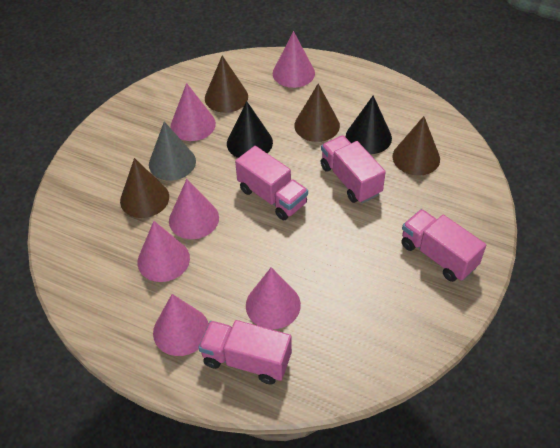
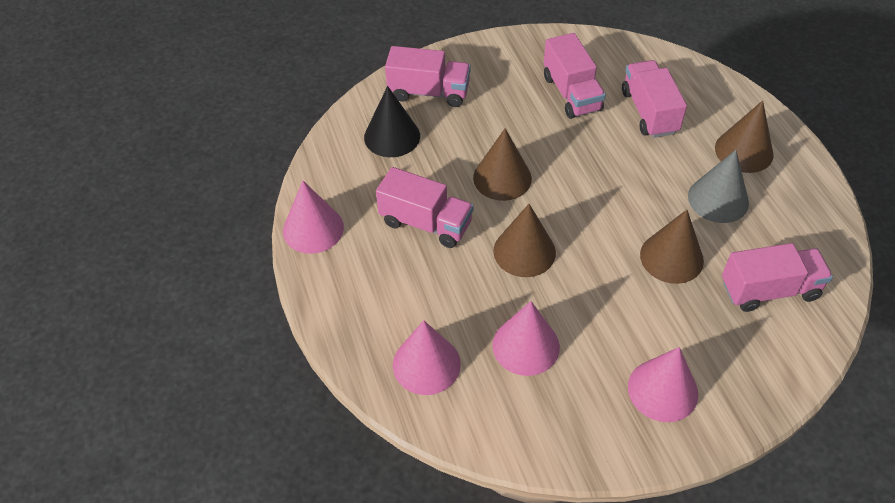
black cone: [227,101,273,158] [346,96,392,154] = 2 -> [364,86,420,157] = 1
pink cone: [137,221,190,282] [153,294,209,356] [169,179,219,239] [171,83,216,141] [246,267,301,329] [273,31,315,88] = 6 -> [283,181,344,254] [393,320,461,395] [492,301,560,376] [628,347,698,422] = 4
pink truck: [199,320,292,384] [235,146,308,220] [321,135,386,203] [401,209,486,282] = 4 -> [376,167,474,248] [385,46,471,107] [544,33,606,119] [622,60,687,138] [722,243,833,312] = 5

